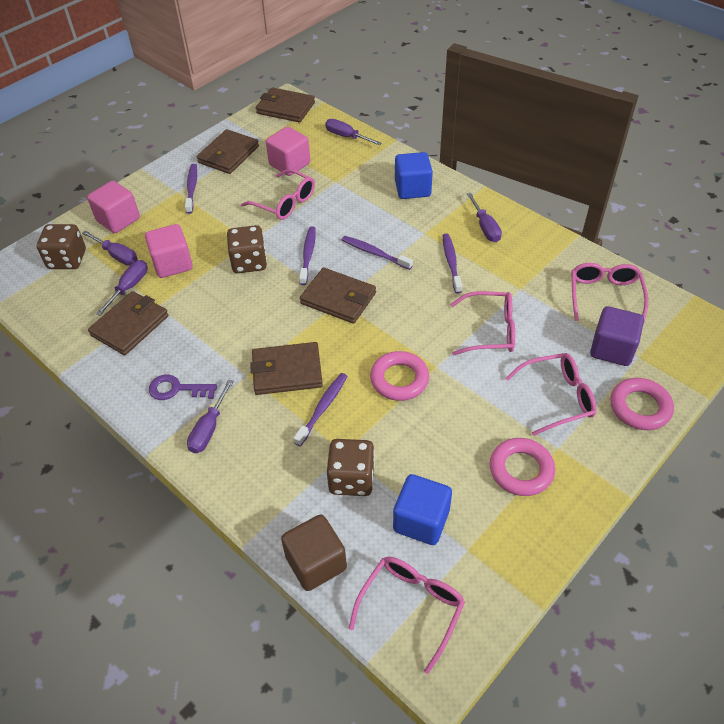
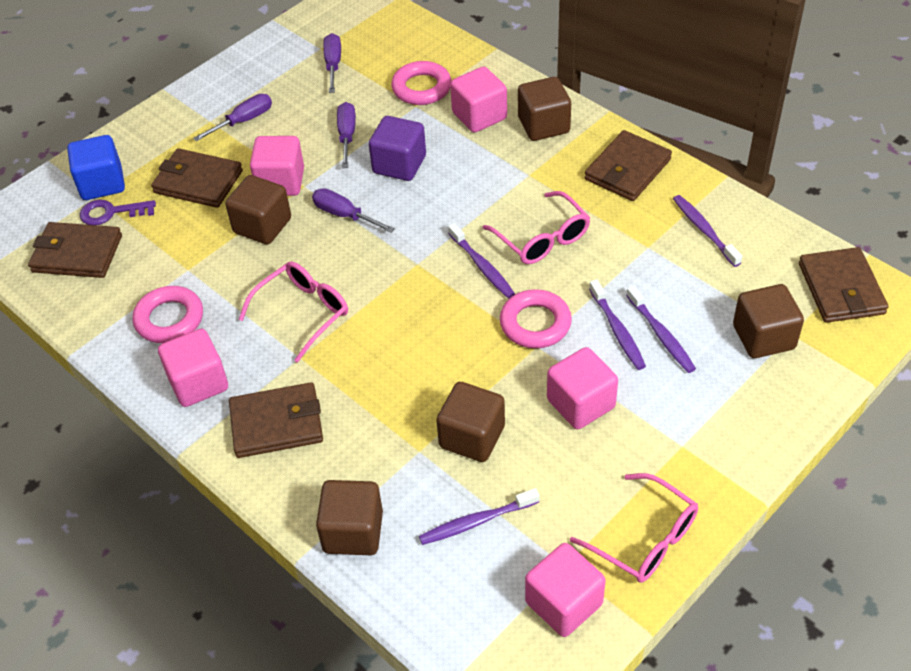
blue cube: [393,474,452,545] [395,152,433,199] = 2 -> [67,135,125,200] = 1
brown cube: [281,514,347,591] = 1 -> [225,175,291,245] [316,480,383,555] [436,382,505,462] [518,77,571,141] [733,284,804,358] = 5
brown dice: [37,224,86,269] [227,225,267,273] [327,439,375,496] = 3 -> none = 0
pink cube: [87,181,140,233] [145,224,193,278] [266,127,310,176] = 3 -> [158,329,228,407] [250,136,304,196] [450,66,507,133] [525,543,606,637] [547,347,618,429] = 5
pink glasses: [241,169,315,220] [349,557,465,674] [450,291,515,355] [506,353,597,436] [571,263,648,322] = 5 -> [238,261,348,363] [483,191,590,264] [570,473,698,583] = 3
purple screwdriver: [82,230,138,266] [96,260,148,316] [187,379,233,453] [325,119,381,145] [467,193,502,242] = 5 -> [193,94,272,142] [312,188,395,233] [323,33,341,93] [337,102,356,168] = 4

